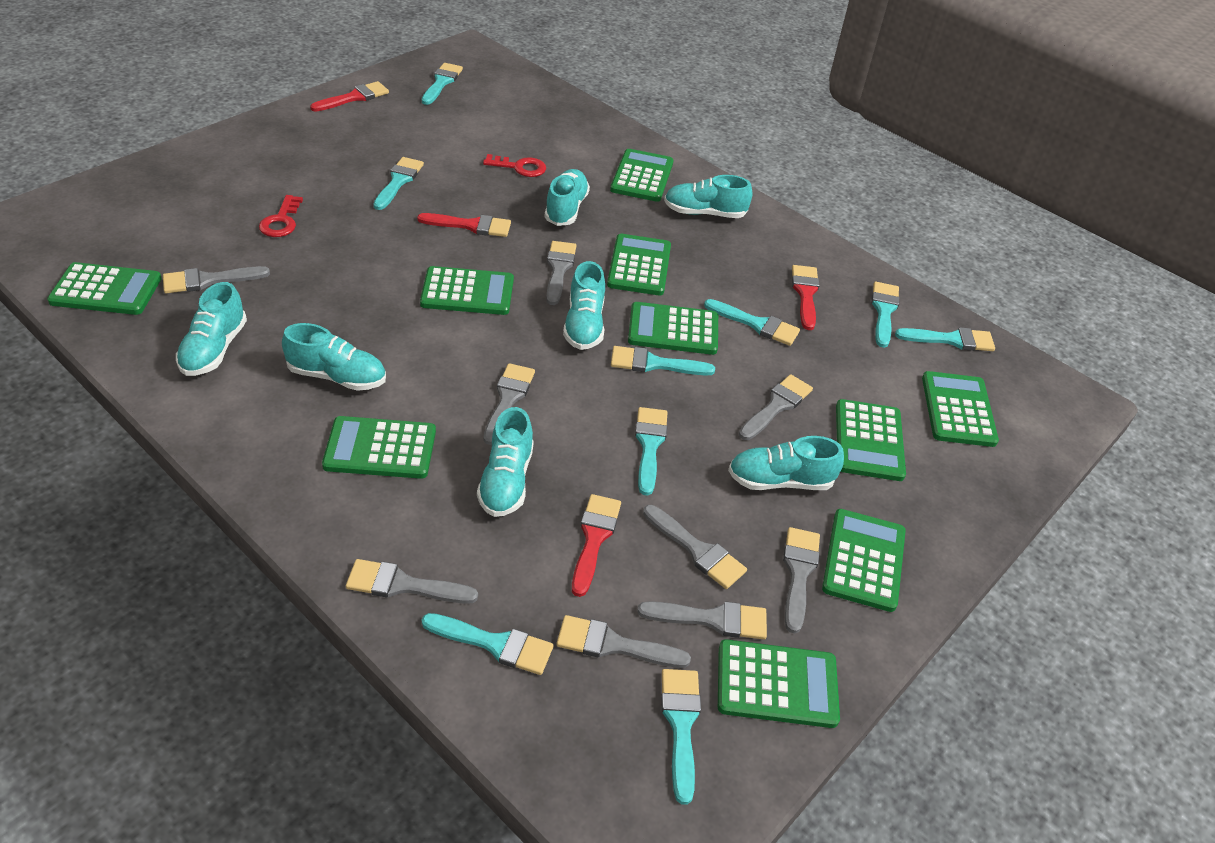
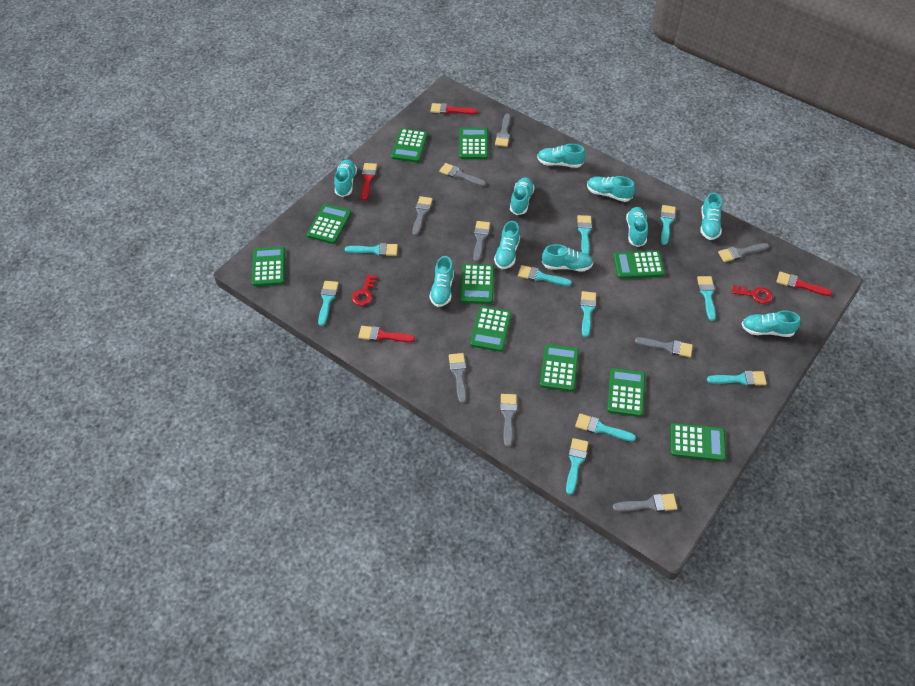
turquoise brush: [373,157,424,210] [422,63,463,105] [422,613,553,675] [611,346,715,376] [635,407,668,496] [661,669,701,805] [704,299,800,346] [871,282,900,348] [895,327,995,351] = 9 -> [318,281,339,326] [345,243,398,256] [518,265,572,286] [566,438,589,495] [575,414,636,442] [577,215,592,254] [580,291,596,337] [660,205,676,245] [697,276,716,321] [707,371,767,386] = 10
turquoise shoe: [176,282,247,376] [282,323,386,391] [477,407,534,517] [544,169,590,226] [563,261,605,350] [664,175,752,218] [728,436,844,490] = 7 -> [334,159,357,197] [429,256,454,307] [494,221,520,269] [510,177,535,215] [537,144,585,168] [542,244,593,272] [587,176,635,202] [626,207,648,247] [700,193,722,240] [742,311,800,337] = 10

